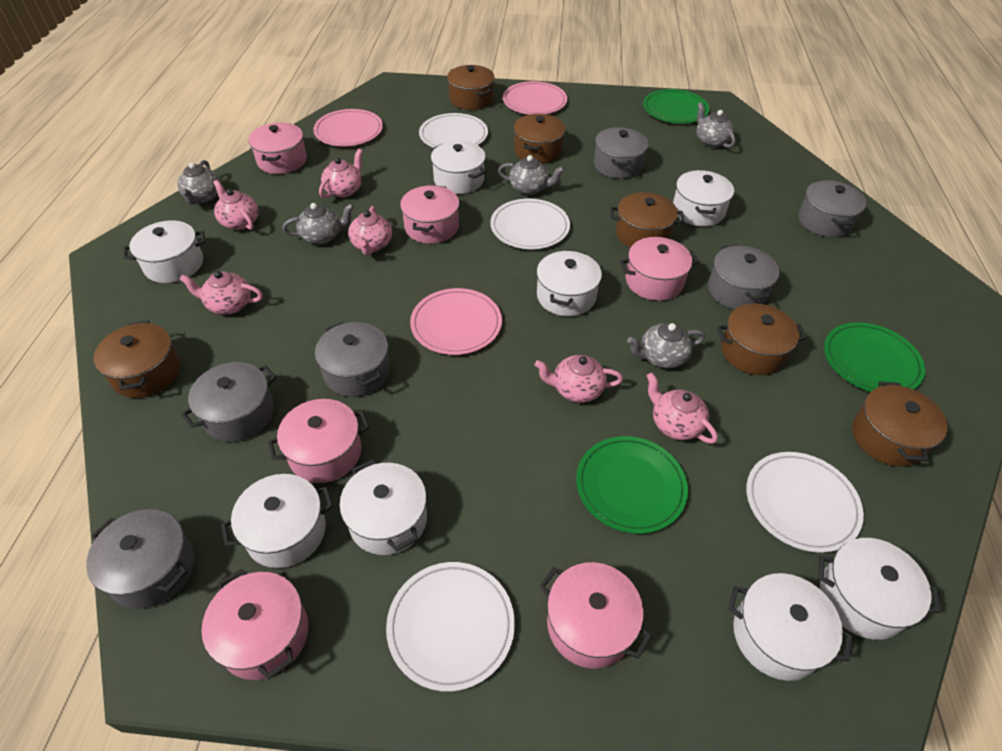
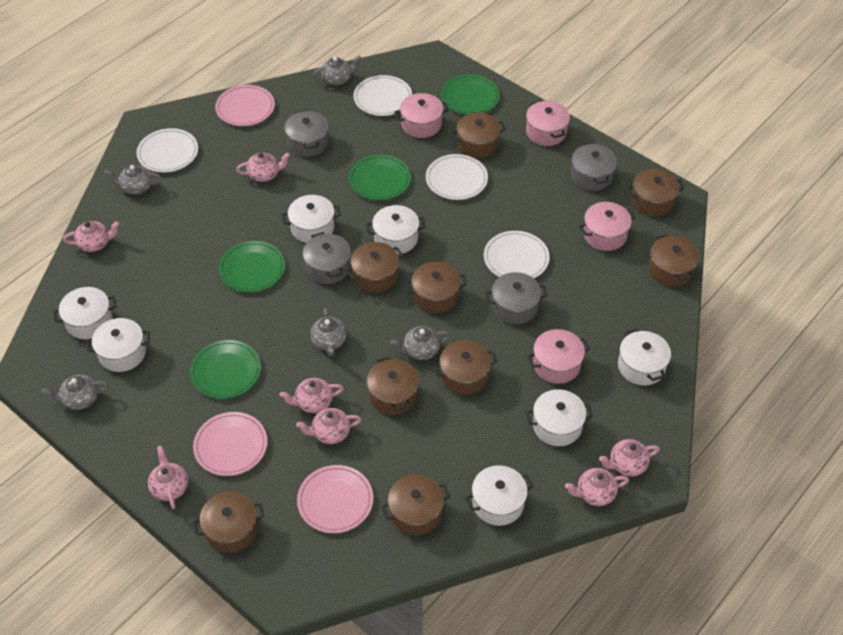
brown pot: [94,320,181,398] [447,65,495,110] [514,114,566,164] [610,192,684,248] [717,304,807,375] [852,382,947,467] = 6 -> [193,492,264,553] [346,242,404,293] [367,356,419,415] [381,475,450,535] [405,262,467,313] [433,340,498,395] [451,113,506,158] [627,169,685,216] [648,234,699,287] = 9
green plate: [576,436,688,534] [643,89,709,124] [824,322,925,392] = 3 -> [190,340,261,399] [219,241,285,293] [349,155,411,200] [441,74,500,115] = 4
grey pot: [86,509,195,609] [181,362,277,442] [315,321,390,397] [594,127,649,179] [708,244,779,309] [798,180,866,237] = 6 -> [284,110,329,157] [303,232,351,284] [485,272,547,324] [571,143,617,191] = 4
pink pot: [201,569,308,680] [249,123,307,174] [268,399,370,483] [400,185,459,244] [539,562,652,669] [619,237,699,301] = 6 -> [394,93,449,138] [526,100,570,146] [527,329,590,384] [579,202,636,251] = 4
pink teapot: [179,271,263,315] [213,180,259,230] [319,149,363,198] [348,206,392,255] [535,355,623,403] [647,373,718,444] = 6 -> [63,221,120,252] [148,446,188,509] [236,152,290,182] [280,378,344,413] [296,408,362,444] [565,468,629,506] [599,439,660,477] = 7
white pot: [123,220,206,283] [221,474,333,568] [339,459,427,555] [431,141,487,194] [537,250,602,316] [673,170,734,227] [728,573,853,681] [819,538,940,640] = 8 -> [53,287,117,339] [86,318,150,372] [282,195,341,243] [366,205,425,254] [465,465,534,526] [526,389,593,446] [618,328,671,385] = 7

